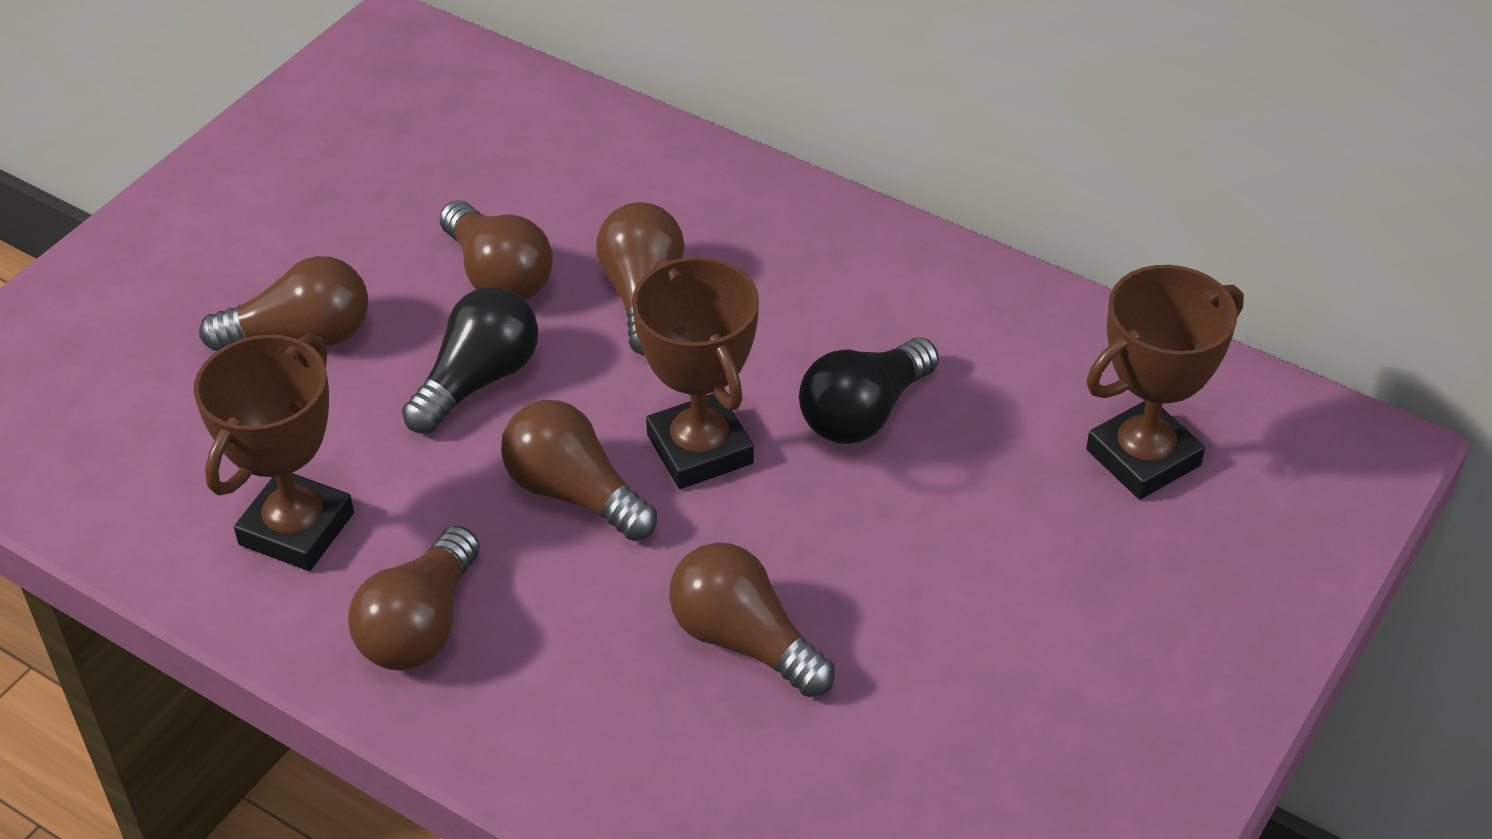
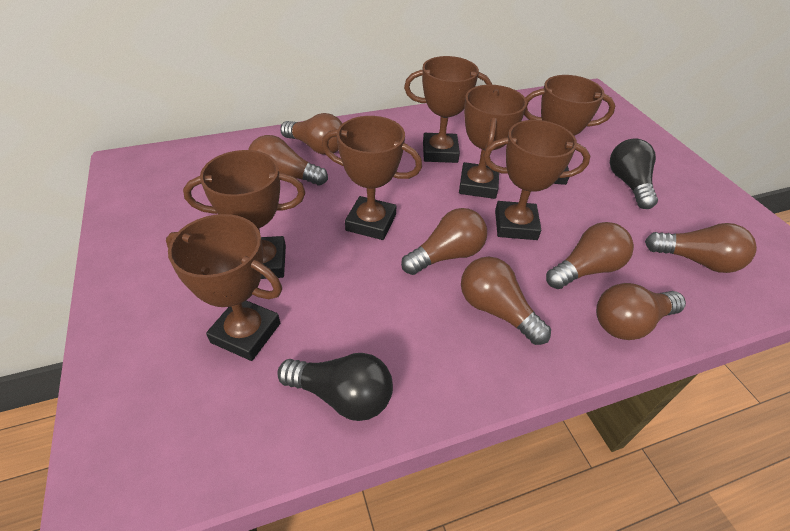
brown light bulb: [199,256,368,351] [348,526,480,670] [440,200,553,300] [501,400,657,541] [596,202,685,356] [669,542,835,697] = 6 -> [248,135,328,186] [280,113,343,155] [401,208,487,275] [461,257,551,345] [546,222,634,289] [596,283,686,340] [645,223,757,273] = 7
brown trophy: [194,334,354,571] [632,257,759,489] [1086,265,1244,499] = 3 -> [166,214,282,361] [183,150,305,279] [322,116,422,240] [404,56,492,163] [459,85,527,199] [483,120,590,240] [524,75,615,185] = 7

